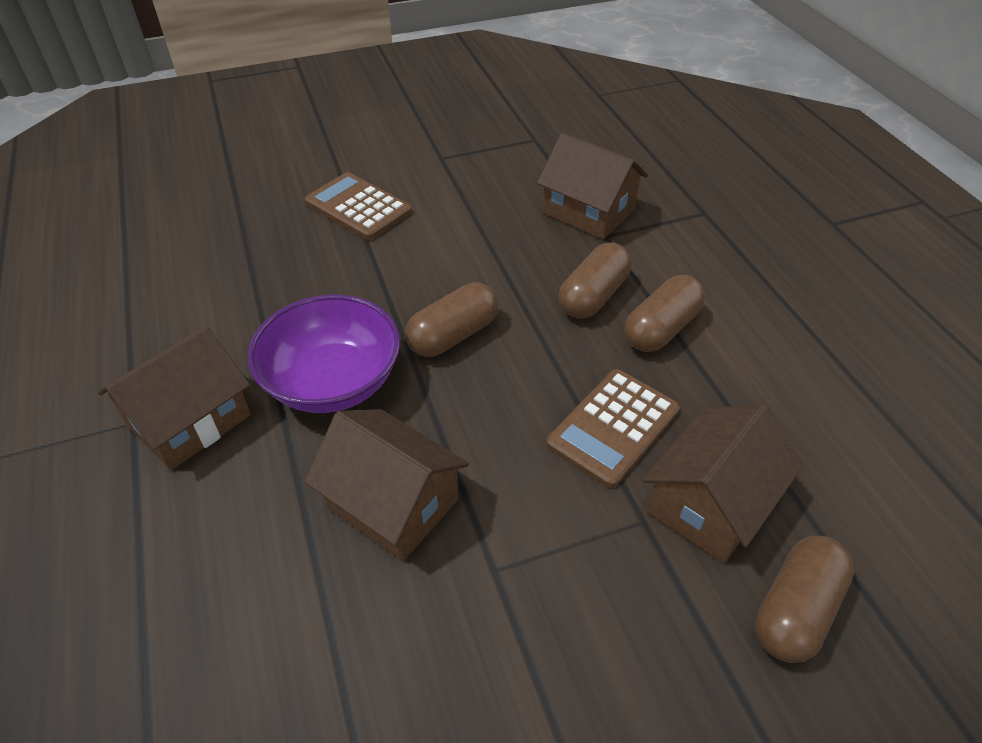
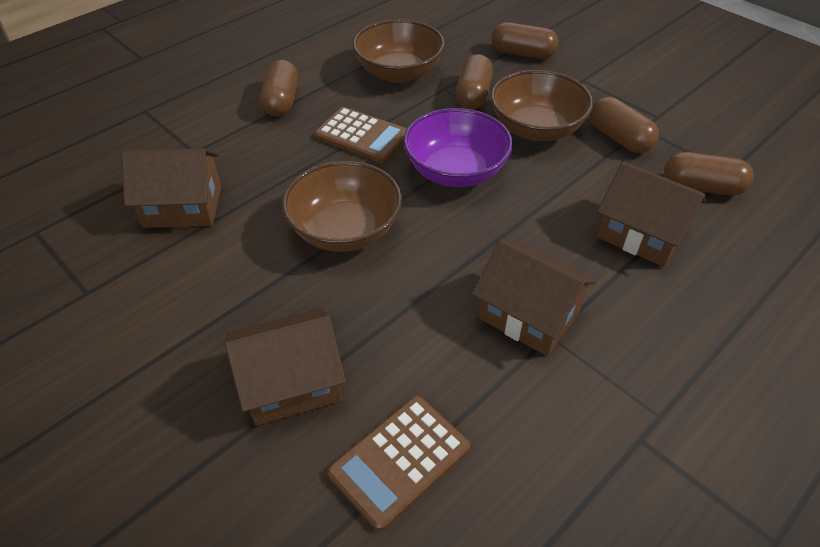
brown bowl: none = 0 -> [282,161,402,252] [353,19,445,83] [491,70,593,141] = 3
brown capsule: [405,282,498,357] [559,243,631,319] [625,275,705,352] [755,536,854,663] = 4 -> [260,60,298,116] [456,54,493,109] [491,22,559,59] [590,97,659,153] [664,152,754,196] = 5

